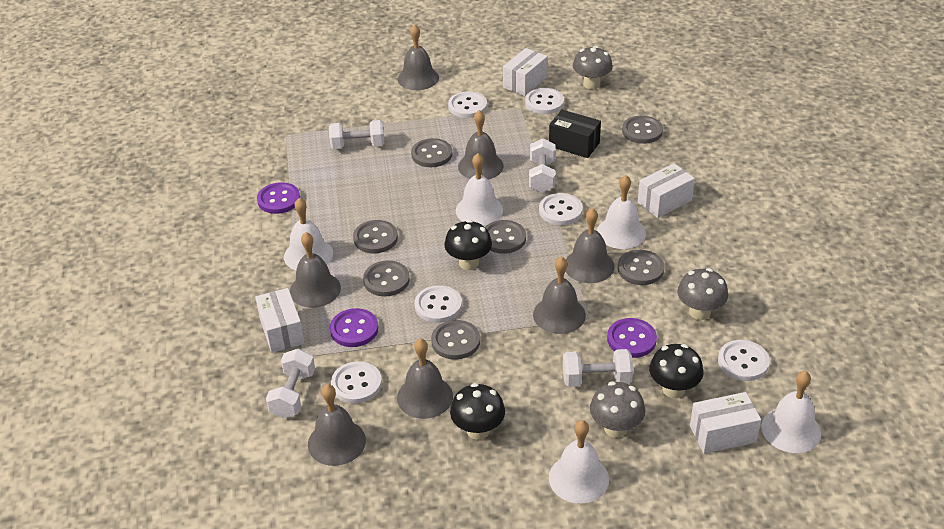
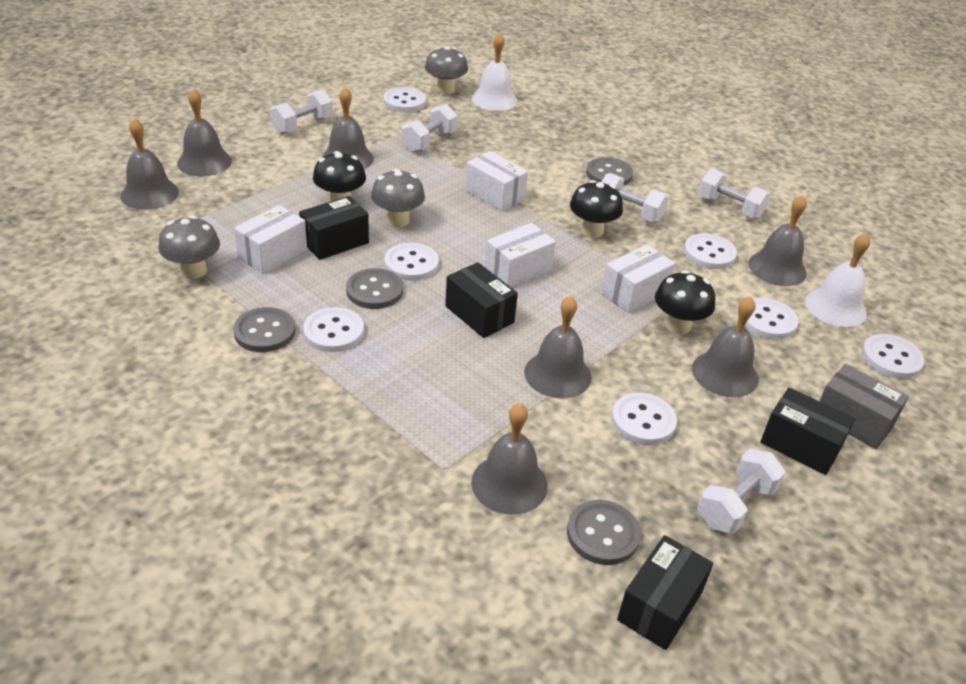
black box: [549,110,601,158] = 1 -> [299,196,369,260] [445,262,518,338] [617,535,713,650] [760,387,855,475] = 4
grey box: none = 0 -> [820,364,909,449] = 1
grey button: [353,220,398,254] [363,261,410,296] [411,138,452,167] [431,320,480,360] [485,220,526,254] [618,250,664,285] [622,116,663,144] = 7 -> [233,307,296,352] [346,268,403,309] [567,500,641,565] [586,157,633,186] = 4
purple button: [257,182,300,214] [330,308,378,347] [607,318,657,358] = 3 -> none = 0
white bell: [284,198,333,271] [456,153,503,225] [549,420,609,503] [597,175,646,249] [761,371,821,453] = 5 -> [472,33,517,111] [805,233,870,327] = 2
white button: [331,361,382,404] [414,285,462,323] [448,91,487,118] [525,88,564,114] [539,193,583,225] [718,340,770,381] = 6 -> [303,307,364,352] [383,87,426,112] [384,243,439,281] [611,393,677,445] [684,233,737,269] [745,298,799,340] [862,334,924,379] = 7
white dumbbell: [266,349,315,419] [329,120,384,149] [529,139,556,193] [563,349,633,387] = 4 -> [270,89,333,134] [402,104,457,153] [602,173,669,223] [697,449,786,534] [698,168,770,219] = 5

